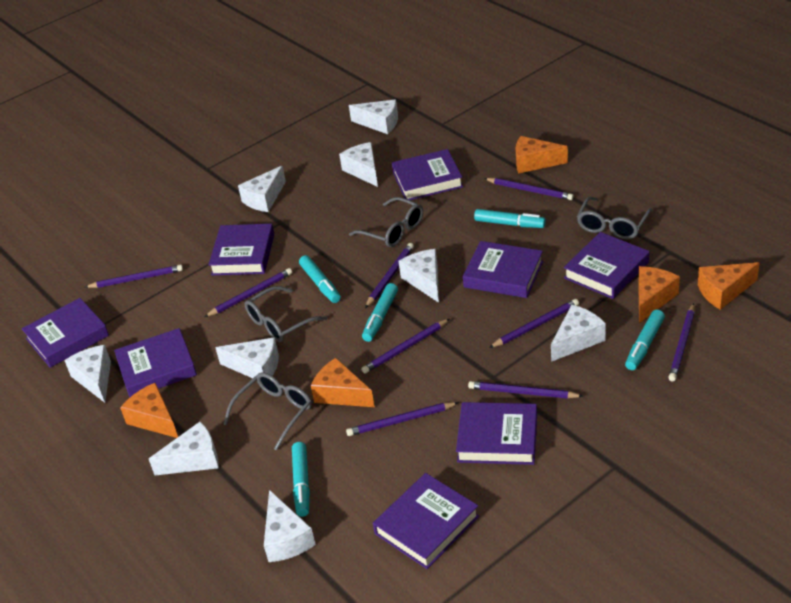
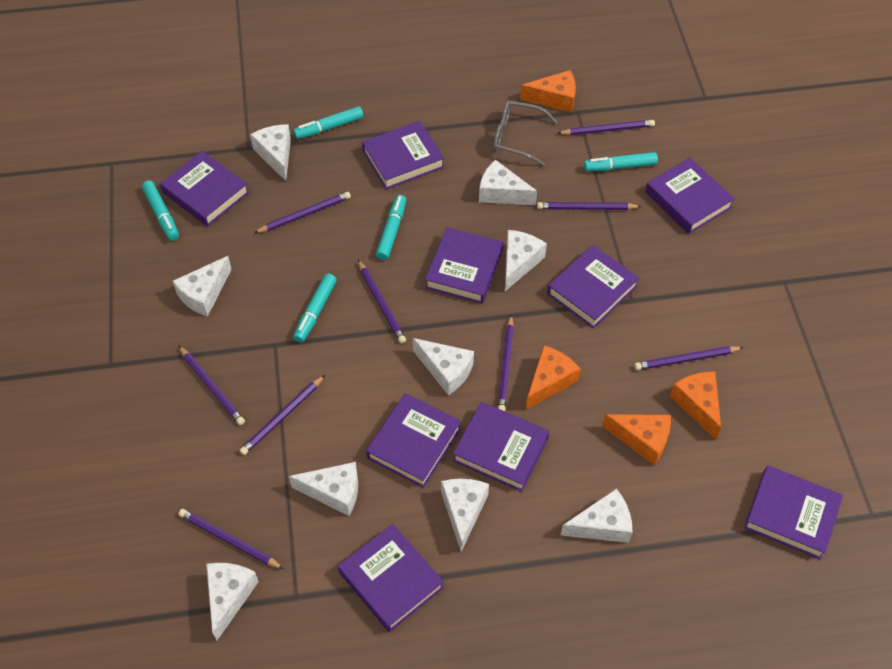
grey glasses: [224,372,312,450] [244,286,327,342] [349,197,423,247] [577,196,653,239] = 4 -> [493,100,557,166] = 1
orange cheese: [120,383,178,438] [311,358,375,407] [516,136,568,174] [638,266,680,323] [698,262,759,310] = 5 -> [520,70,576,113] [526,345,581,409] [602,414,671,465] [670,371,721,440] = 4
purple book: [22,298,109,368] [114,328,197,397] [208,224,274,275] [373,473,479,569] [392,149,463,200] [456,402,537,465] [463,241,543,298] [564,232,650,299] = 8 -> [160,151,249,227] [338,524,444,632] [362,121,444,189] [366,393,461,488] [425,227,503,304] [453,402,549,492] [547,245,639,329] [645,158,734,234] [744,465,843,559] = 9

